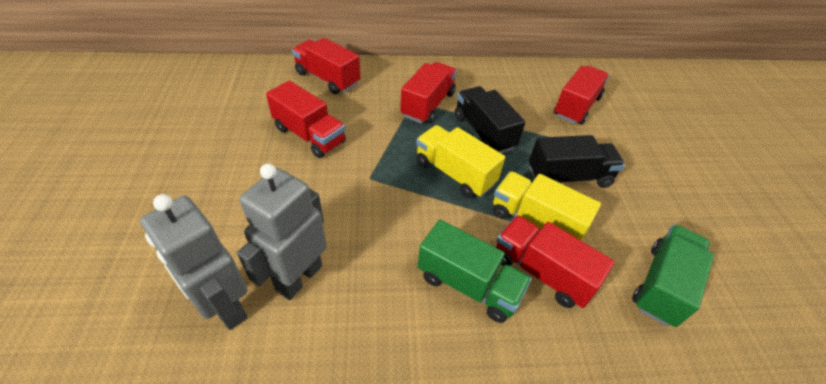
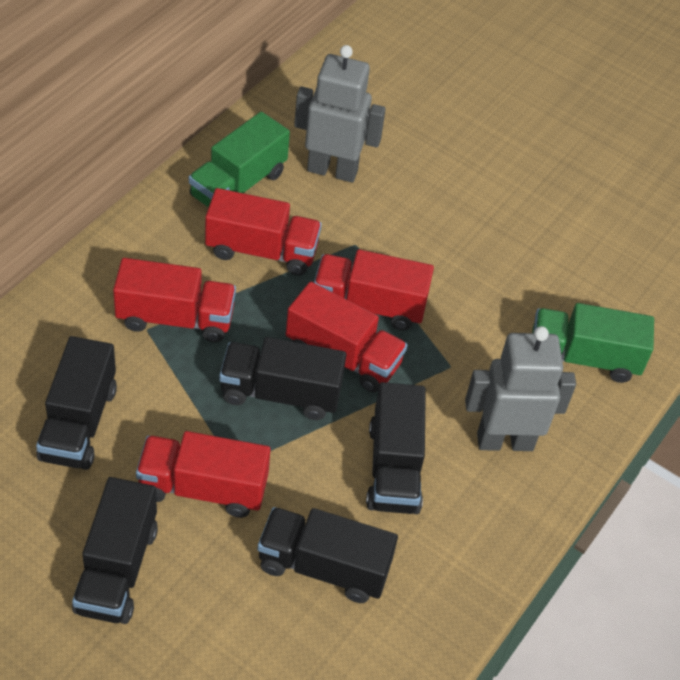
black truck: [455,86,525,153] [529,135,625,188] = 2 -> [36,336,117,470] [72,477,158,624] [219,337,346,420] [257,507,398,603] [366,382,426,514] = 5
yellow truck: [416,125,505,198] [493,171,601,240] = 2 -> none = 0

